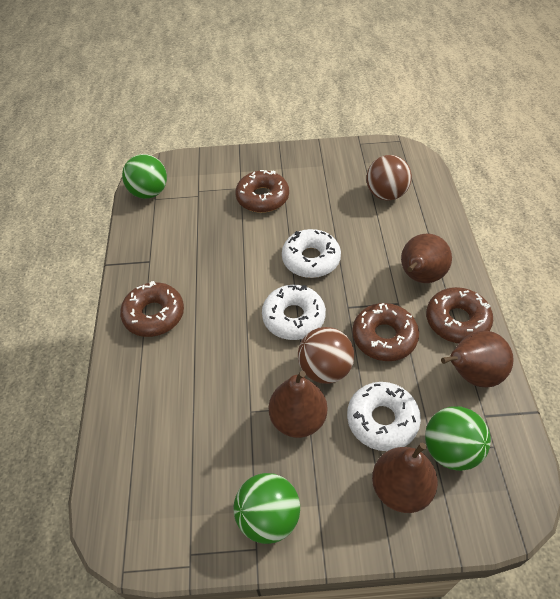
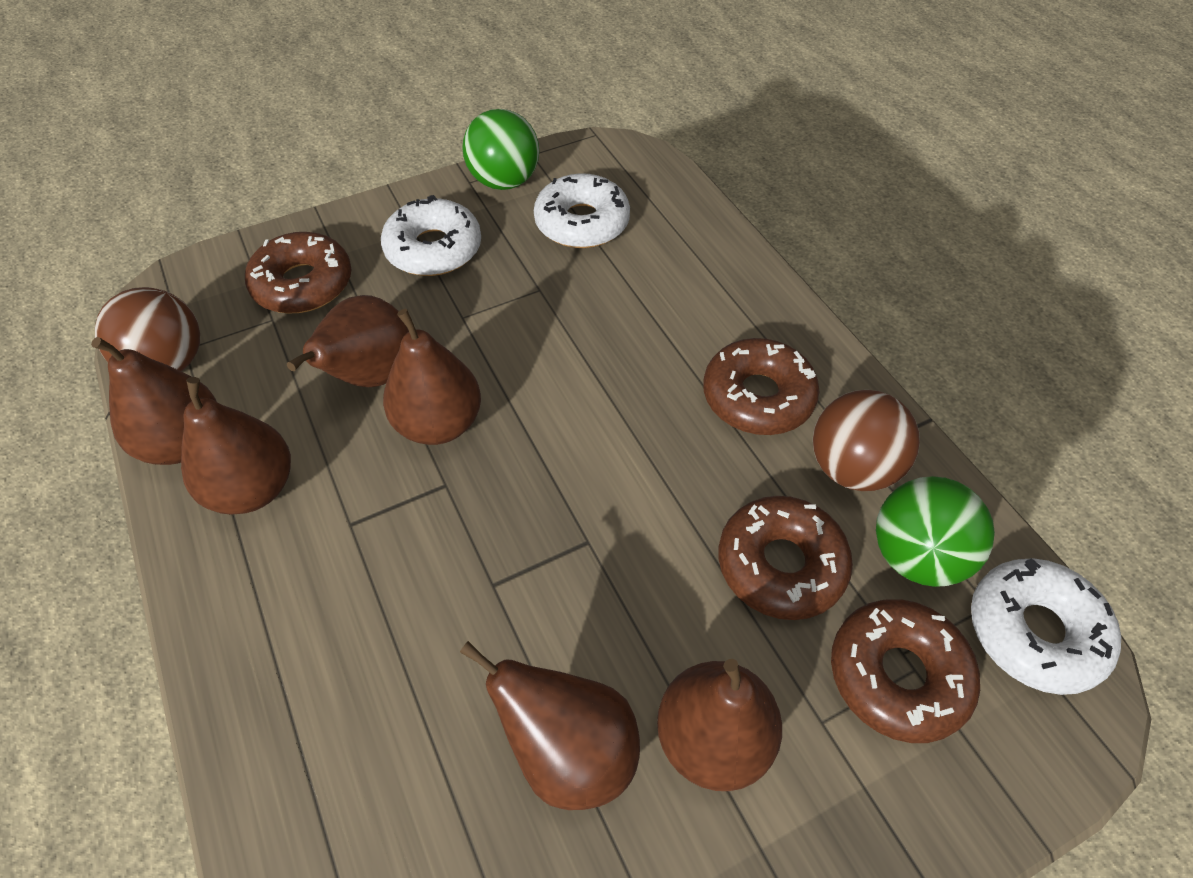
brown pear: [269,371,327,438] [372,443,438,513] [401,233,452,283] [441,331,514,387] = 4 -> [91,337,217,465] [181,377,291,514] [287,295,409,387] [383,309,481,445] [460,641,640,810] [657,659,782,791] = 6
green ball: [122,154,167,199] [234,473,300,544] [425,406,491,471] = 3 -> [462,109,539,190] [876,476,995,587] = 2

